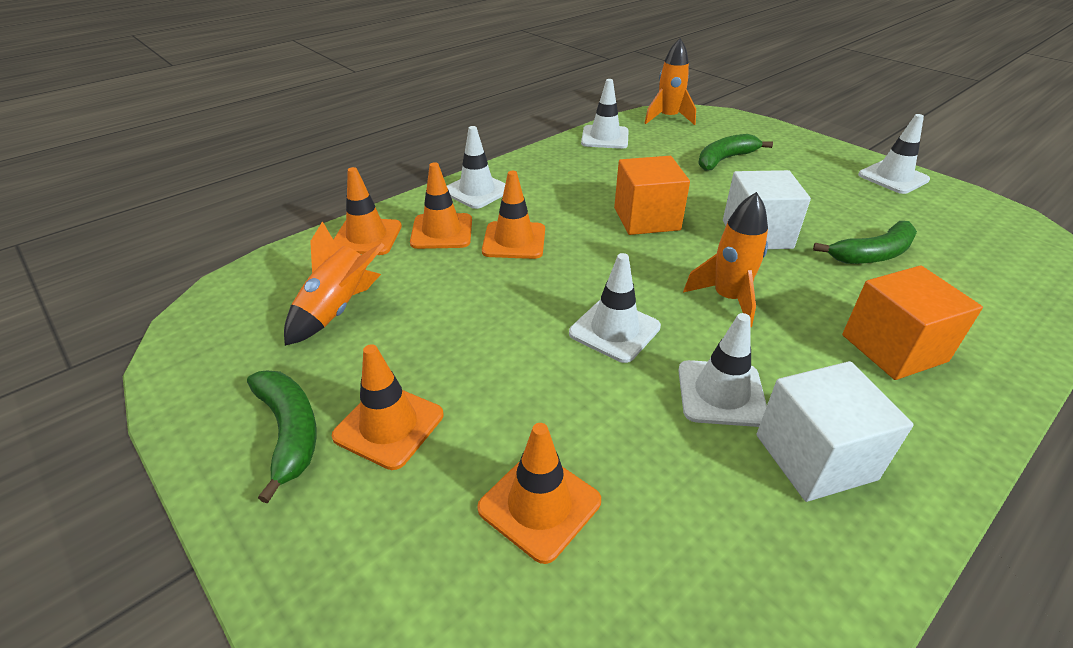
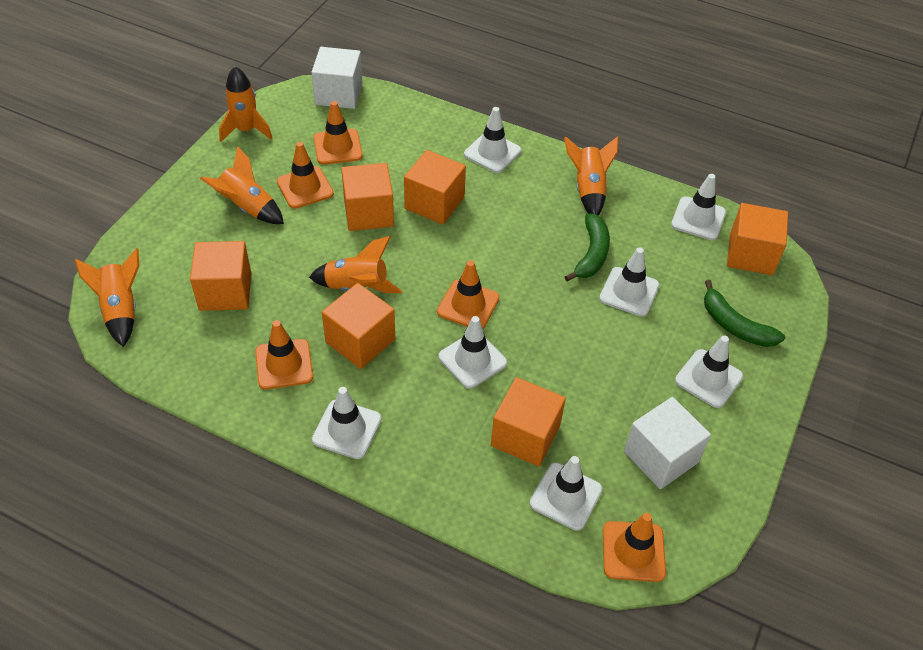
green banana: [247,370,317,504] [698,134,773,171] [813,221,917,264] = 3 -> [565,213,610,281] [704,280,785,347] = 2
orange cube: [614,156,690,235] [842,265,983,380] = 2 -> [190,241,251,311] [322,283,395,369] [341,163,394,231] [404,150,466,225] [491,377,566,467] [727,203,788,275] = 6
orange rocket: [284,221,385,346] [644,38,696,125] [683,192,768,327] = 3 -> [75,248,139,347] [200,146,284,224] [219,66,272,142] [309,236,402,293] [564,136,619,216] = 5
white traffic cone: [447,126,506,209] [569,253,661,363] [581,79,629,149] [678,313,767,427] [858,114,930,194] = 5 -> [312,387,382,459] [438,316,507,389] [464,107,521,173] [530,456,602,531] [599,247,659,317] [671,174,726,240] [675,336,743,408] = 7

